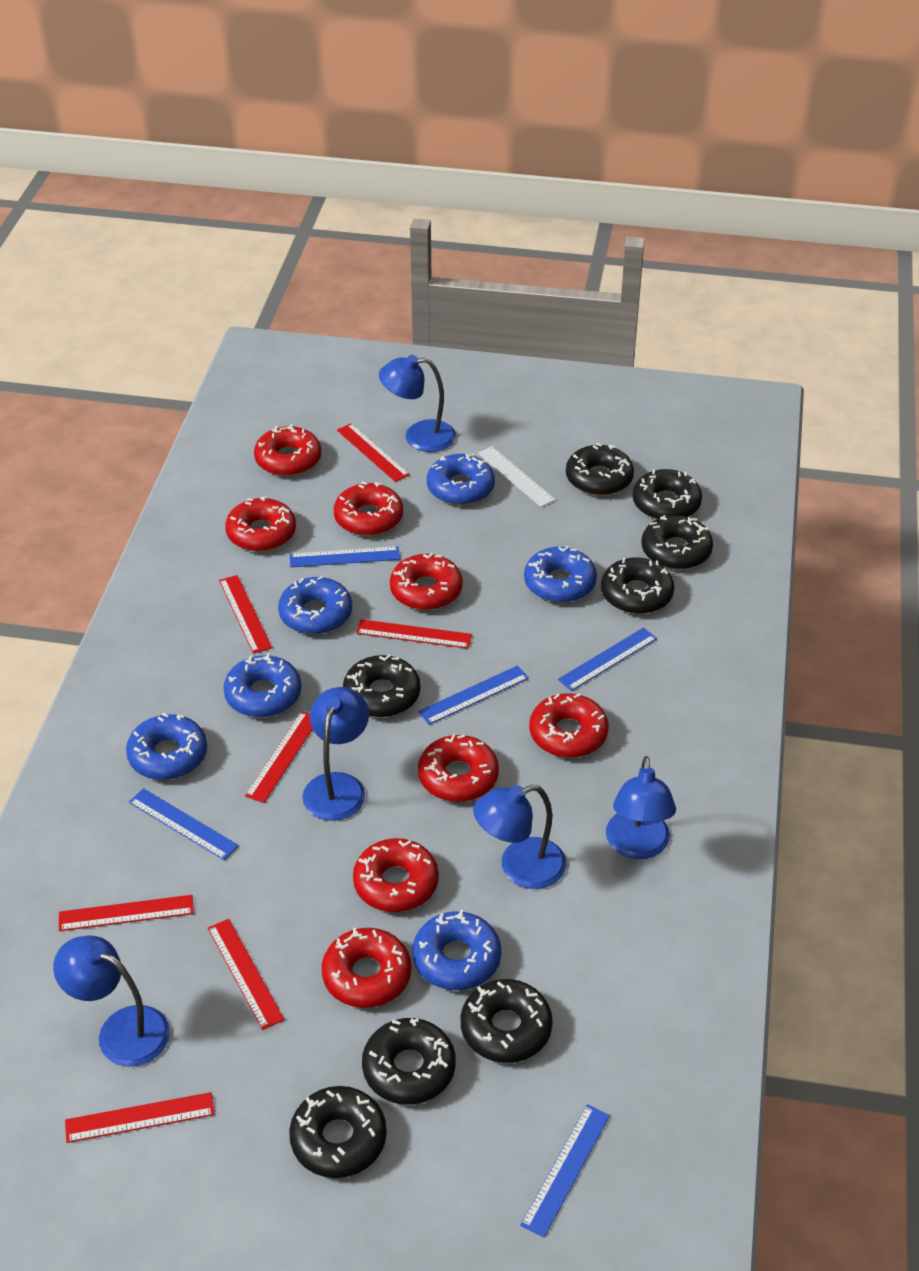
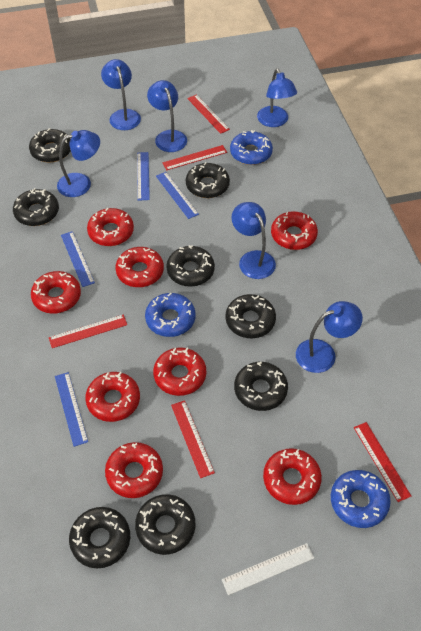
blue donut: [126,712,207,780] [223,653,302,717] [278,576,352,634] [413,910,501,990] [427,454,495,505] [524,546,597,603] = 6 -> [145,293,195,337] [230,130,273,165] [331,470,391,528] = 3
blue lamp: [53,935,170,1067] [302,687,369,821] [379,355,456,452] [473,785,566,889] [606,756,676,859] = 5 -> [57,130,100,197] [101,59,141,130] [147,80,187,152] [232,202,276,279] [257,68,297,127] [296,301,363,373] = 6
blue ruler: [129,788,239,860] [290,546,400,567] [418,665,529,725] [520,1104,610,1238] [558,627,657,691] = 5 -> [55,372,88,447] [61,231,95,287] [137,152,150,201] [156,172,199,219] = 4
red ruler: [59,895,194,931] [65,1092,215,1143] [208,919,285,1030] [219,575,272,654] [245,711,313,803] [337,423,410,482] [356,619,472,649] = 7 -> [49,315,127,348] [163,145,227,170] [171,400,215,478] [187,95,230,134] [354,422,411,502] = 5

